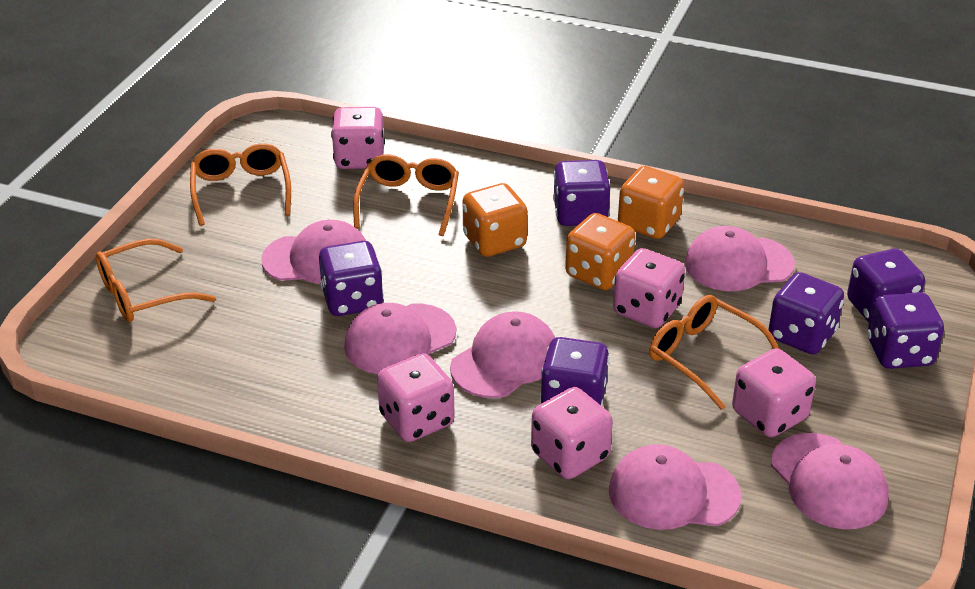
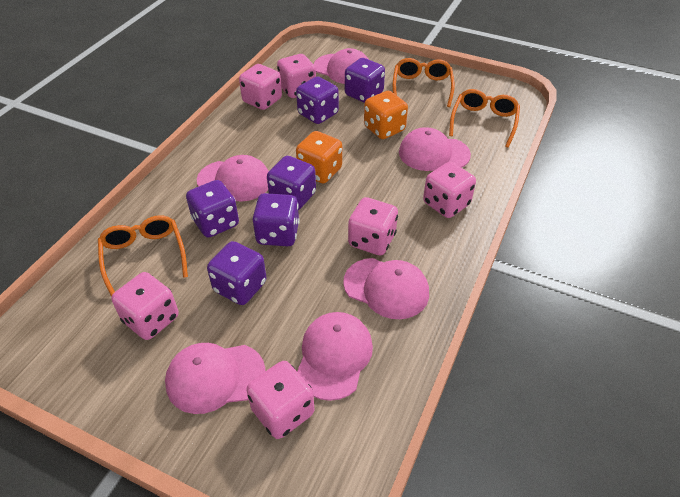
orange dice: [463,183,528,257] [565,213,635,290] [618,166,684,239] = 3 -> [296,131,342,184] [364,91,408,139] = 2
orange glasses: [96,239,216,322] [190,143,291,226] [353,154,459,236] [649,295,779,410] = 4 -> [98,215,188,297] [393,58,455,107] [449,89,520,148] = 3
pink dice: [331,107,385,169] [377,353,455,442] [531,387,613,479] [613,248,685,328] [732,348,816,437] = 5 -> [111,272,178,340] [239,64,282,110] [246,361,314,439] [277,54,316,98] [348,197,398,256] [423,162,476,218] = 6

